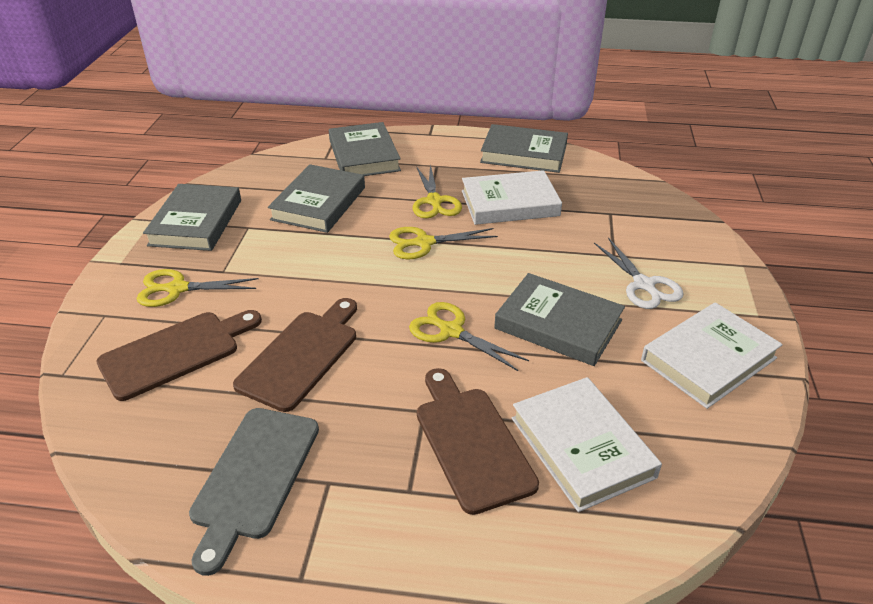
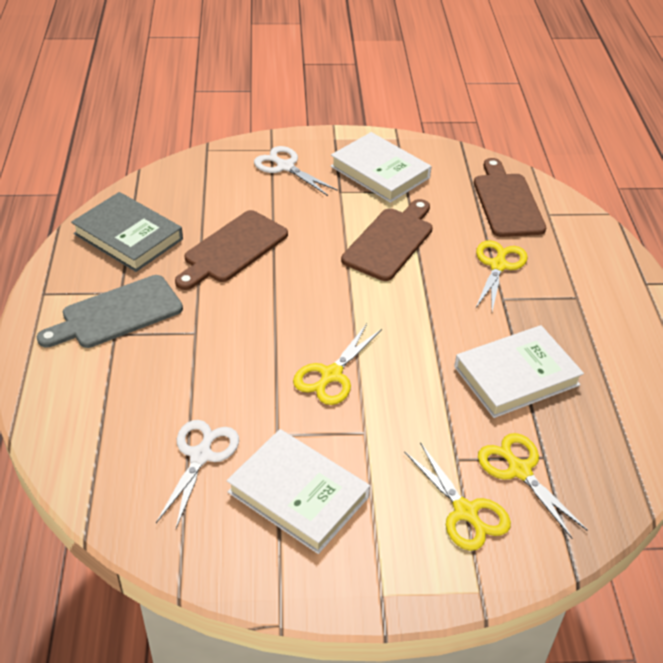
grey book: [143,184,241,251] [268,164,365,233] [329,122,401,176] [480,124,568,173] [494,273,625,366] = 5 -> [71,192,183,272] = 1
white scissors: [594,238,683,309] = 1 -> [156,420,239,528] [254,146,338,196] = 2

